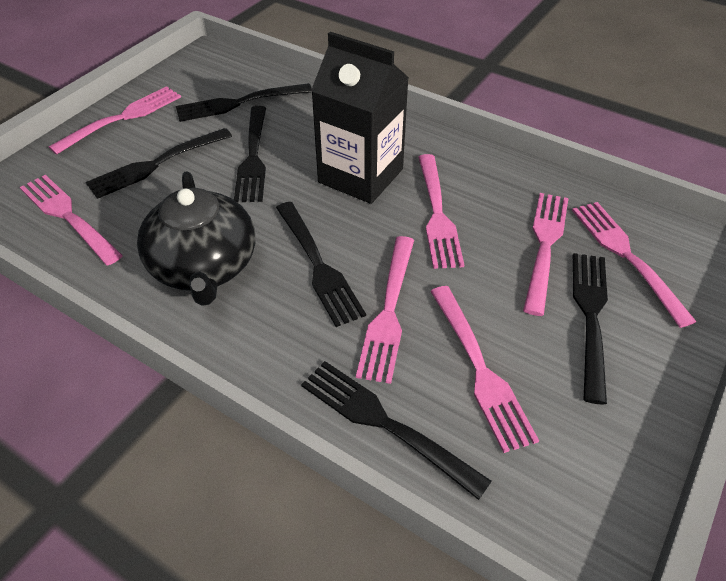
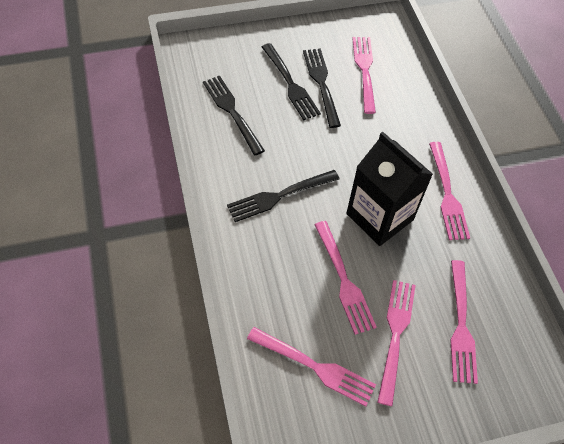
black fork: [86,128,232,199] [176,83,312,122] [234,106,266,202] [276,202,366,327] [301,361,492,500] [573,253,608,405] = 6 -> [203,76,265,155] [227,170,339,222] [262,43,321,120] [303,48,341,128] = 4
black teapot: [137,171,255,306] = 1 -> none = 0
pink fork: [20,175,123,265] [49,86,181,155] [356,236,414,384] [418,154,464,269] [430,286,539,453] [523,193,569,316] [572,202,697,328] = 7 -> [247,327,376,406] [314,221,377,335] [352,37,376,114] [377,280,416,406] [429,142,470,240] [450,260,478,384] = 6

